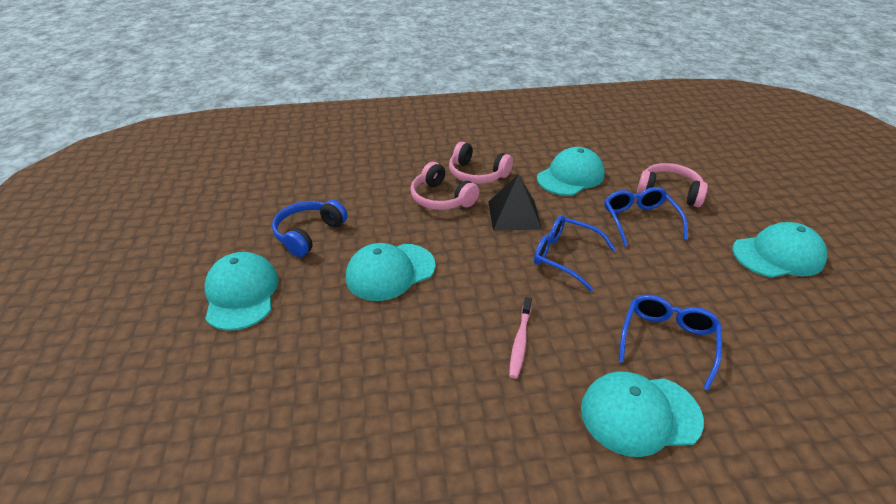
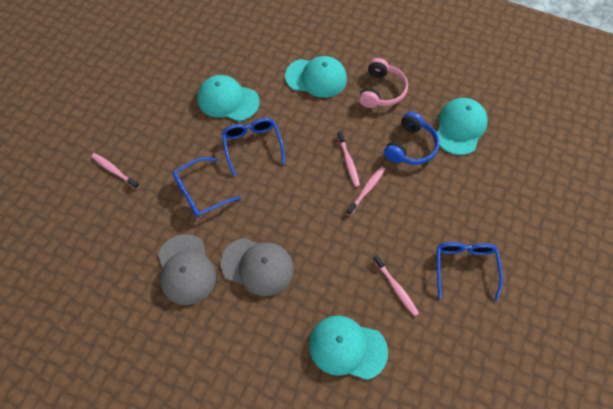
black pyramid: [489,174,542,231] = 1 -> none = 0
grey cap: none = 0 -> [158,234,216,305] [221,238,294,296] = 2
pink headphones: [411,162,479,210] [449,142,513,184] [637,163,708,207] = 3 -> [359,58,408,108] = 1
pink toothbrush: [509,297,532,378] = 1 -> [91,153,140,189] [337,131,360,187] [346,166,385,215] [373,255,419,316] = 4
turquoise cap: [205,252,279,331] [346,243,436,301] [537,147,605,196] [581,371,704,457] [732,222,827,278] = 5 -> [197,75,260,121] [285,56,347,98] [309,315,388,380] [437,98,488,155] = 4

